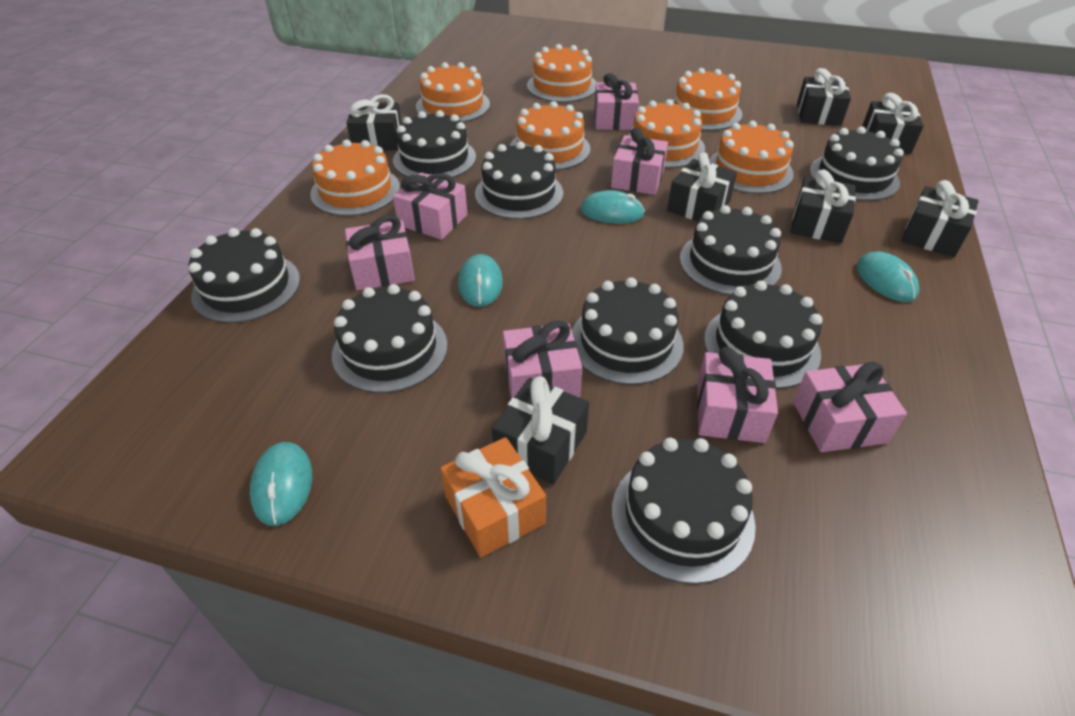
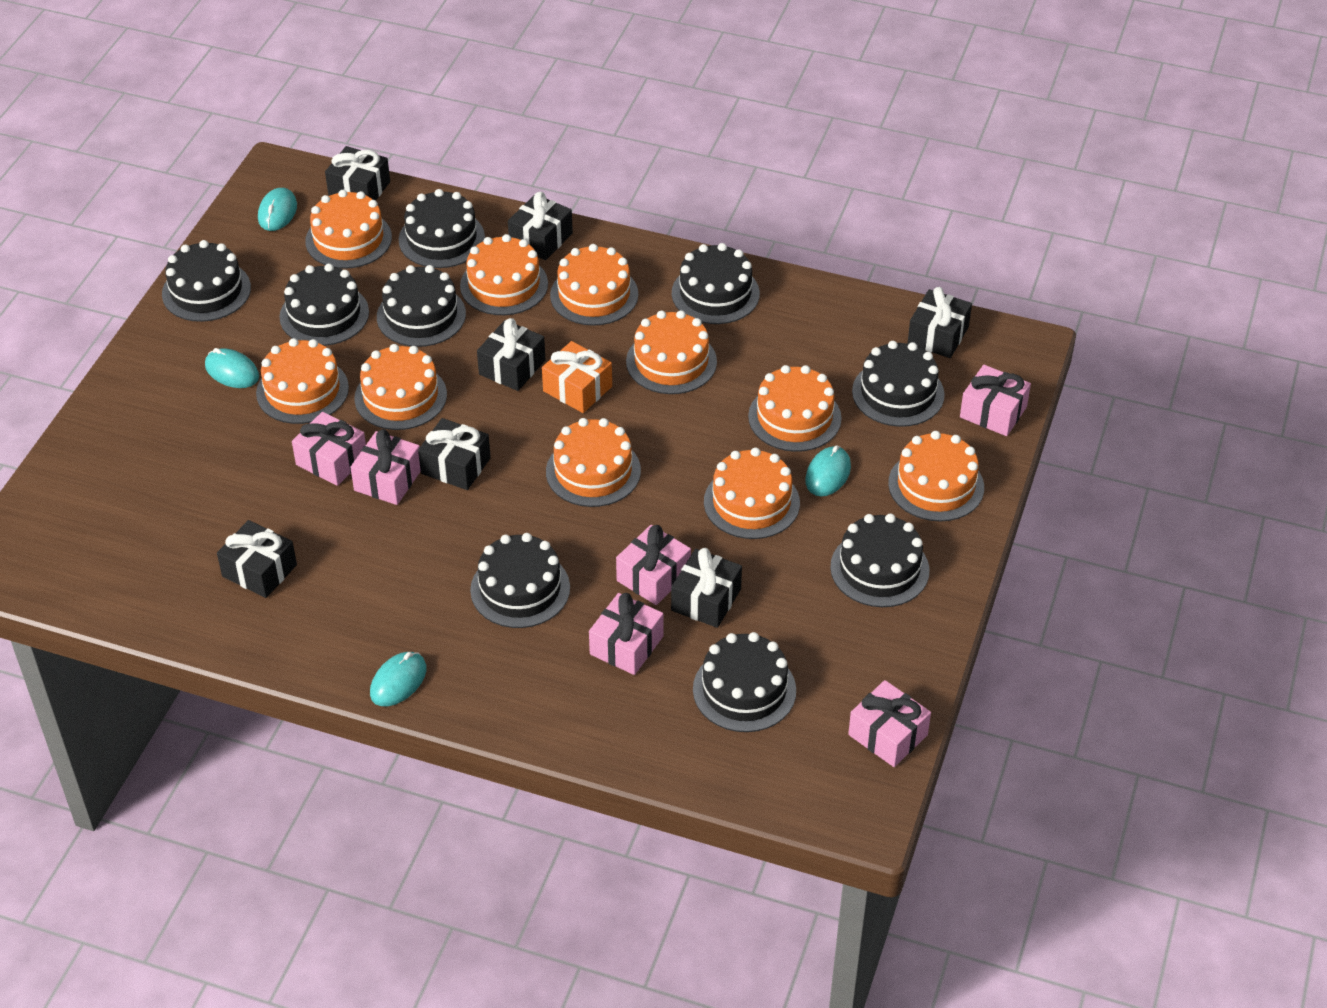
orange cake: [310,140,400,216] [416,62,490,122] [510,101,591,171] [527,44,596,102] [628,99,705,168] [672,68,743,131] [709,121,794,194] = 7 -> [256,338,349,424] [305,190,392,269] [354,344,447,430] [460,234,548,315] [546,418,641,507] [550,244,638,326] [626,310,717,394] [704,448,800,539] [748,365,842,452] [888,431,984,521] = 10
pink gift: [345,215,415,290] [393,173,467,240] [503,320,582,399] [594,73,639,130] [611,127,668,195] [697,347,778,443] [793,362,907,452] = 7 -> [292,412,366,486] [350,429,421,505] [589,593,663,675] [616,525,691,605] [848,680,931,767] [960,365,1031,436] = 6

